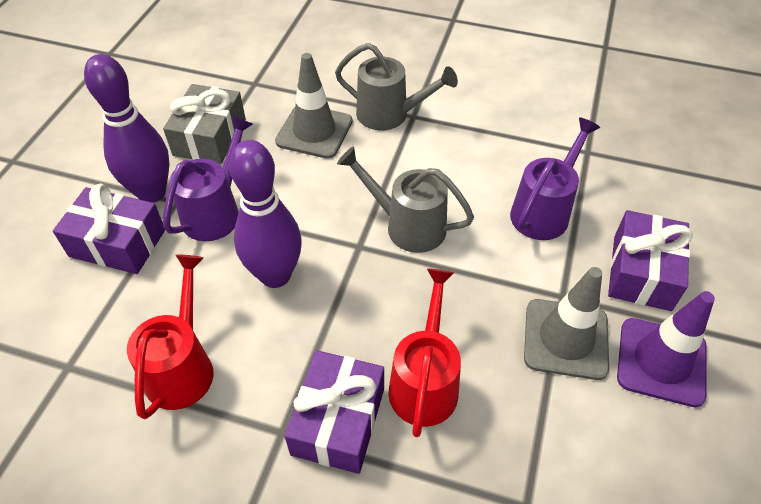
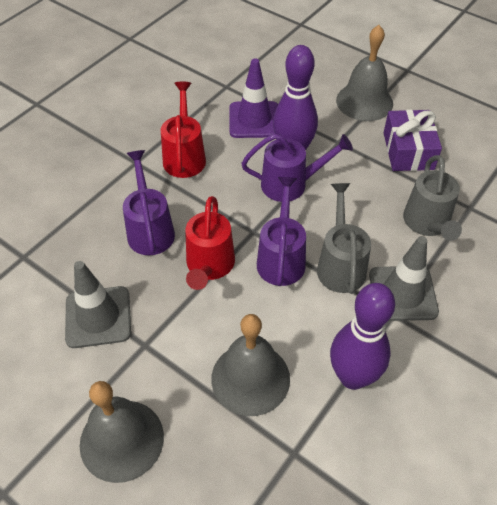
grey bell: none = 0 -> [80,381,164,483] [211,314,290,416] [336,25,393,121] = 3
grey gift: [163,84,246,164] = 1 -> none = 0
purple gift: [53,183,165,274] [284,350,384,474] [608,210,693,311] = 3 -> [384,109,442,171] = 1
purple watering can: [163,116,253,241] [510,117,600,240] = 2 -> [123,150,175,255] [241,134,353,202] [257,177,306,286] = 3

